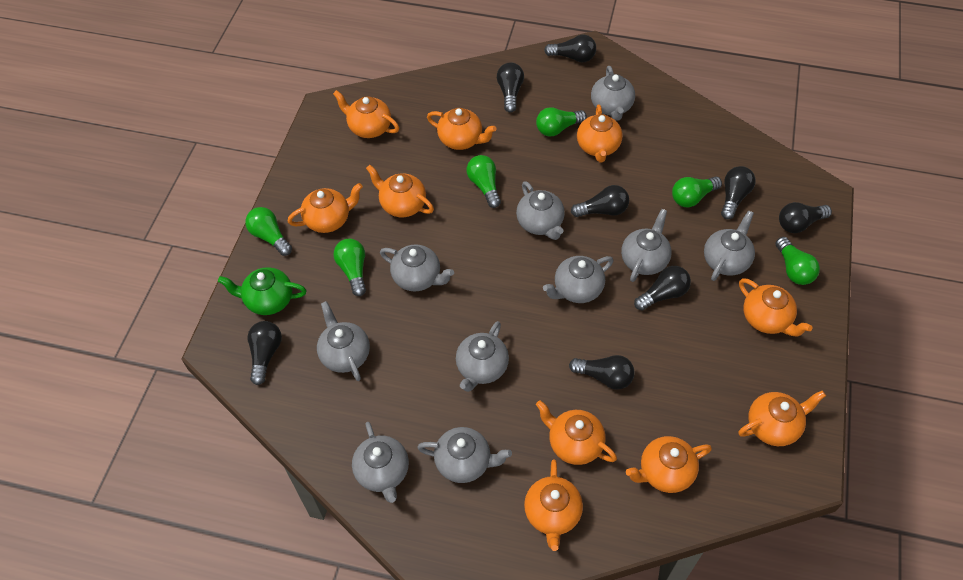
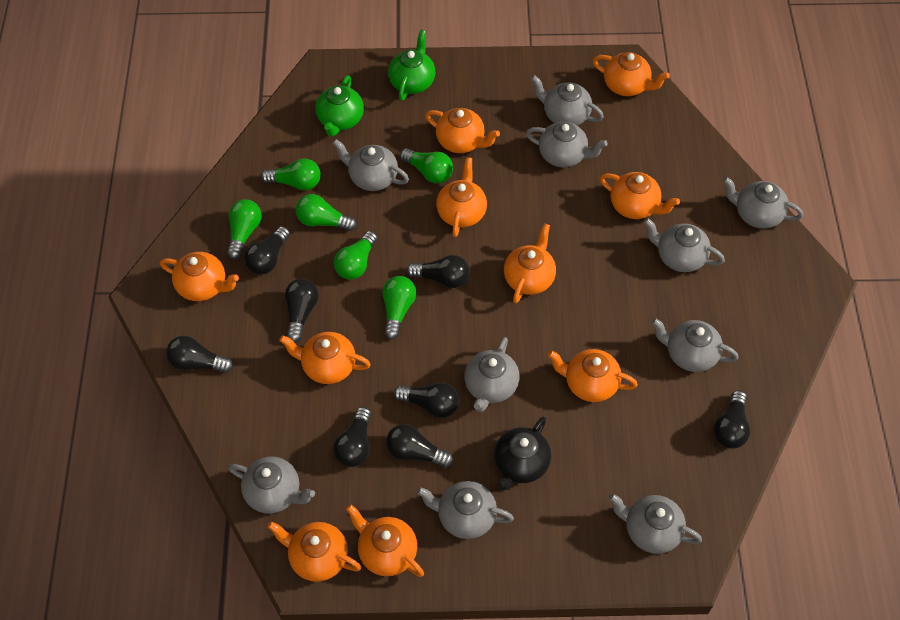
black teapot: none = 0 -> [494,416,551,491] = 1
green teapot: [218,267,307,315] = 1 -> [315,75,364,137] [388,30,435,101] = 2

